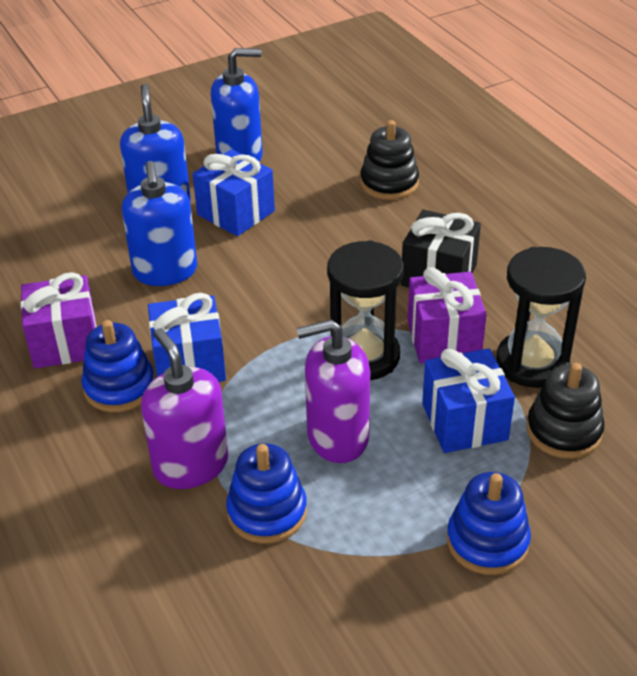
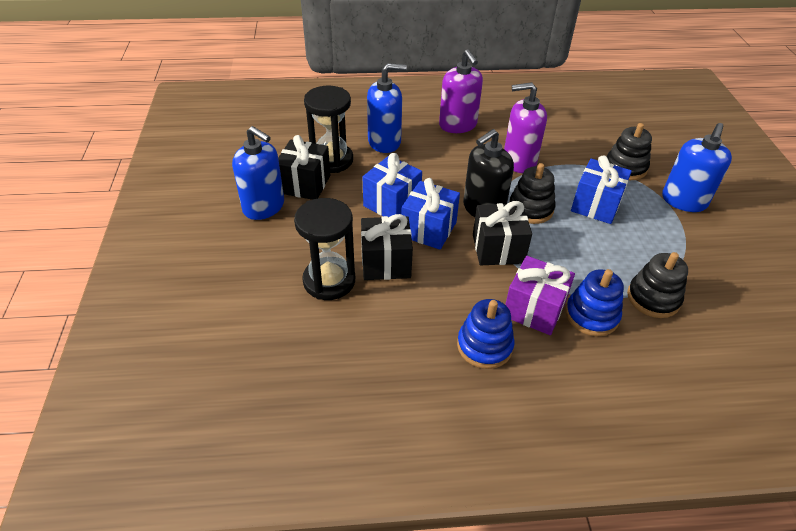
black gift: [401,209,481,287] = 1 -> [278,135,330,200] [361,214,413,280] [473,201,532,265] = 3
black soap dispenser: none = 0 -> [463,129,514,217] = 1
black stacking toy: [360,120,419,200] [527,363,605,459] = 2 -> [509,163,556,224] [607,123,652,180] [627,252,688,318] = 3
blue stacking toy: [81,320,155,412] [226,443,307,544] [447,472,531,575] = 3 -> [457,299,515,369] [565,269,624,336] = 2
purple gift: [21,272,96,368] [407,267,487,364] = 2 -> [505,256,575,335] = 1

